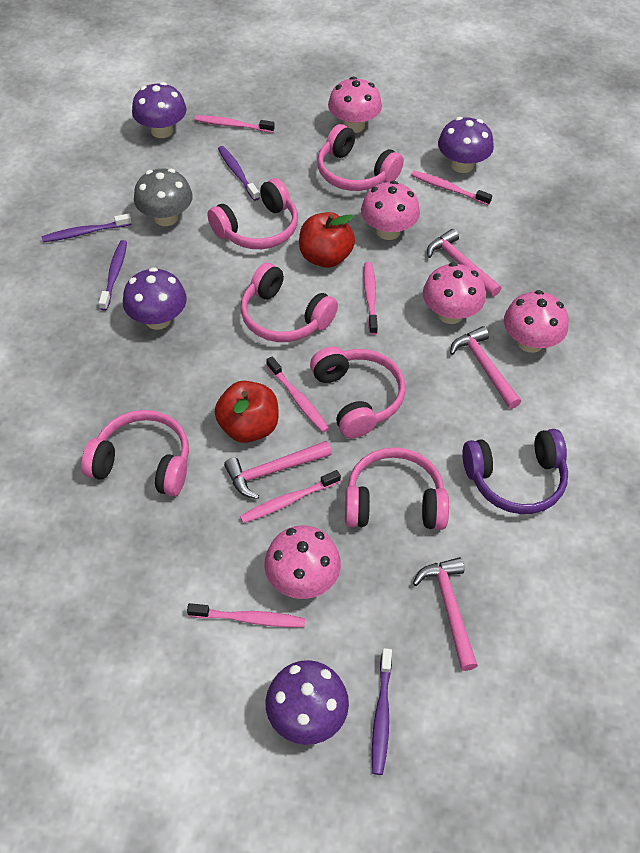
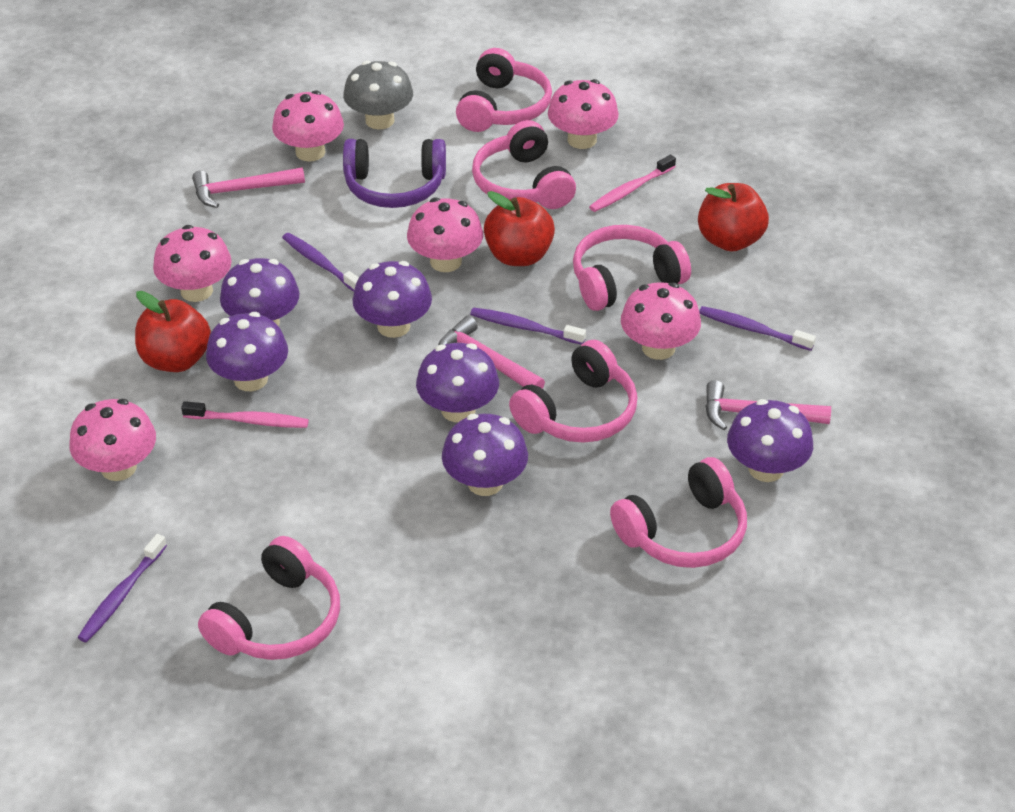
pink hammer: [224,441,332,499] [413,557,478,671] [427,229,502,297] [450,326,521,409] = 4 -> [192,167,305,208] [438,316,545,389] [705,380,831,430] = 3
pink mushroom: [264,526,341,599] [328,77,382,133] [361,181,420,240] [423,262,486,324] [504,290,568,353] = 5 -> [69,399,156,481] [153,225,232,302] [272,90,344,162] [407,197,483,272] [548,79,619,149] [621,282,701,360] = 6
pink toothbrush: [187,603,305,627] [194,115,275,133] [240,470,341,523] [266,356,329,433] [364,262,378,335] [411,171,492,205] = 6 -> [181,401,309,428] [589,154,676,212] = 2
purple mushroom: [123,267,187,330] [132,82,187,138] [265,660,349,745] [438,117,494,173] = 4 -> [206,312,288,391] [220,258,300,326] [352,261,432,338] [416,343,499,422] [442,414,528,496] [727,399,813,482] = 6
red apple: [215,381,279,443] [299,212,355,268] = 2 -> [135,291,211,372] [484,191,555,266] [698,183,769,251] = 3

